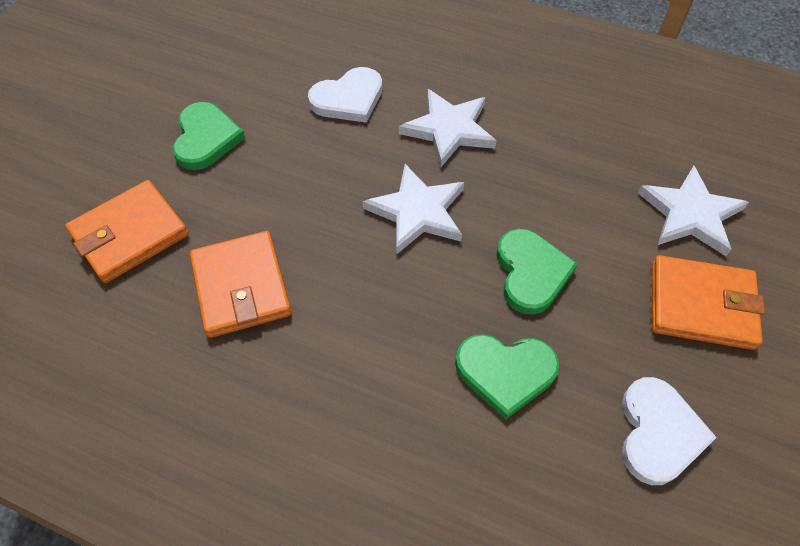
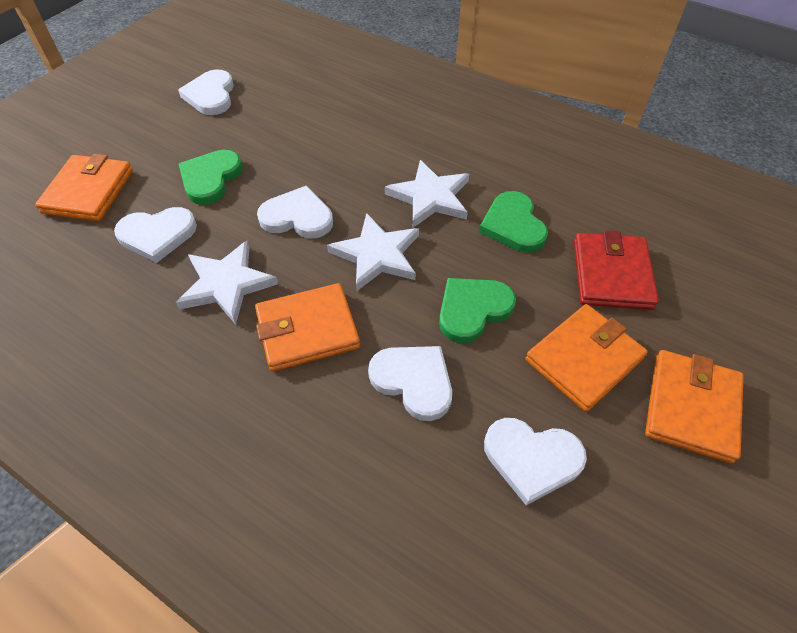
orange wallet: [65,180,189,283] [190,231,292,338] [652,255,765,350] = 3 -> [35,154,133,222] [255,283,360,372] [525,304,648,412] [645,350,744,464] = 4
red wallet: none = 0 -> [574,230,659,310] = 1
white heart: [308,67,382,123] [622,377,717,485] = 2 -> [114,207,197,263] [178,69,234,115] [257,185,333,238] [368,346,452,421] [484,418,587,505] = 5

